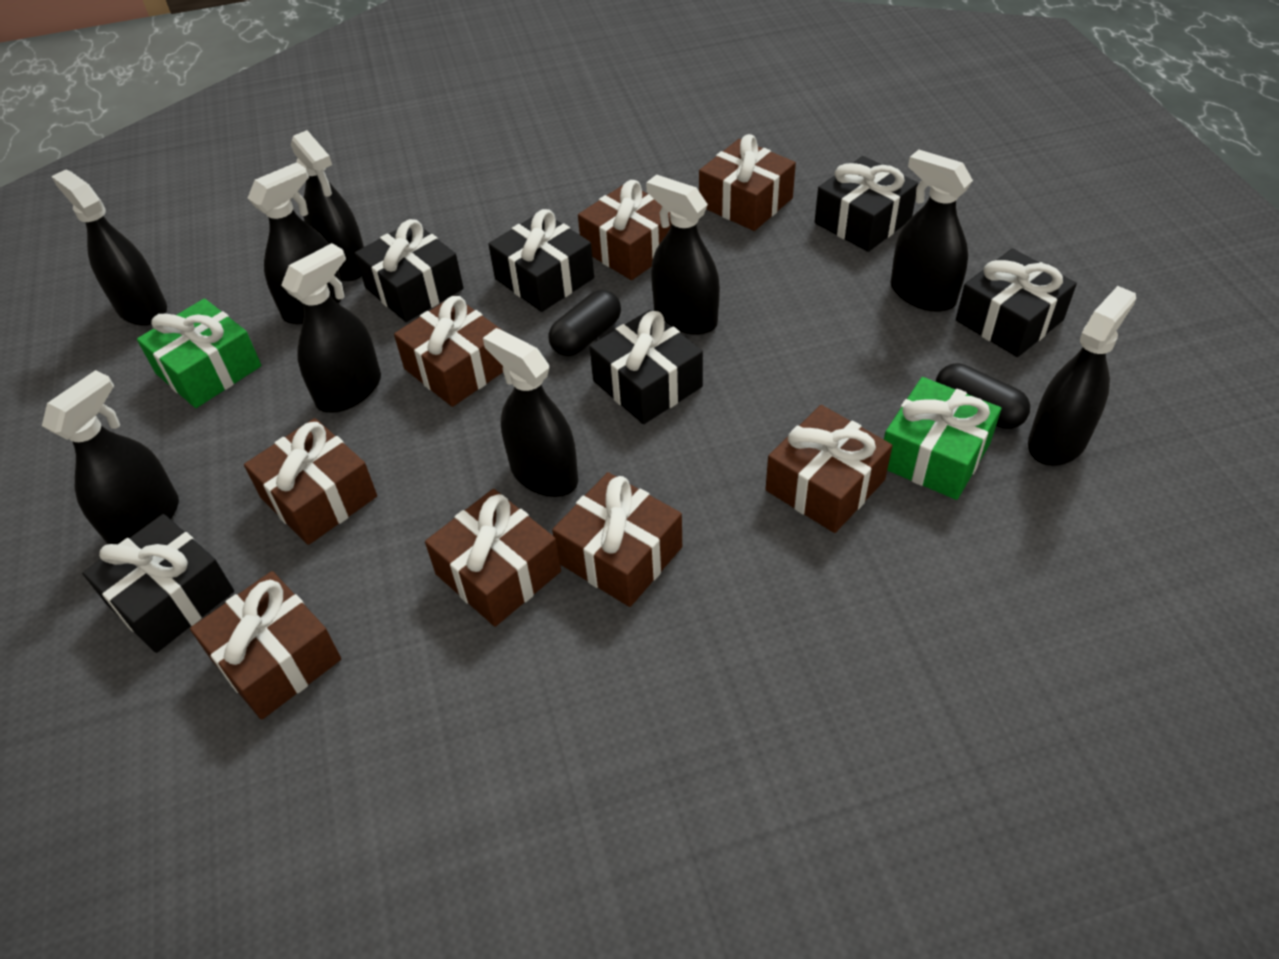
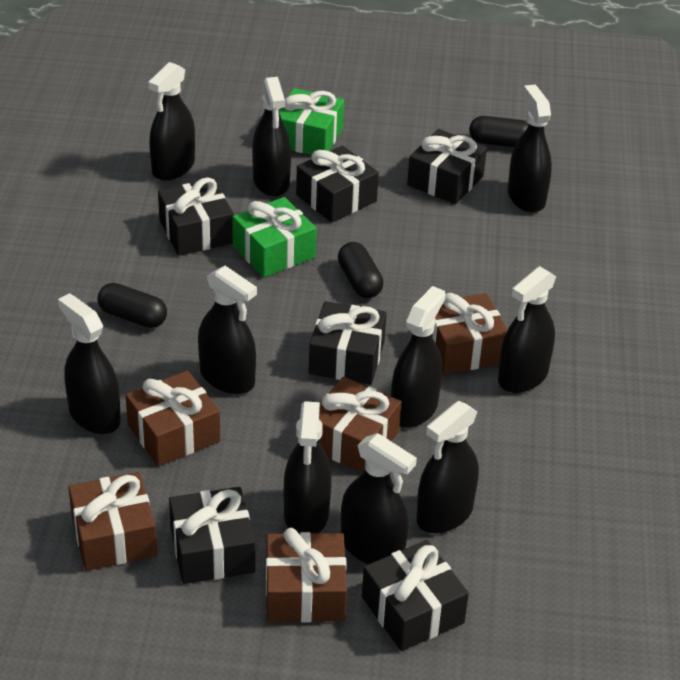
black capsule: [549,290,621,356] [936,363,1030,429] = 2 -> [97,283,167,328] [338,242,384,298] [469,116,529,147] = 3
black spray bottle: [42,370,179,544] [51,170,167,326] [248,162,345,324] [281,243,381,413] [291,130,364,281] [483,328,578,497] [646,175,720,335] [890,150,973,312] [1028,286,1136,466] = 9 -> [58,293,121,434] [148,62,195,181] [198,266,257,394] [252,77,291,197] [284,401,331,533] [341,433,417,564] [391,286,446,428] [417,401,479,533] [498,266,556,393] [508,84,552,213] = 10
brown gift: [190,571,341,720] [244,418,377,545] [394,296,503,407] [425,489,561,627] [552,472,682,607] [578,180,672,280] [699,134,796,231] [766,405,892,533] = 8 -> [68,472,157,571] [125,371,220,466] [266,528,347,623] [319,377,402,473] [431,293,508,375] = 5

